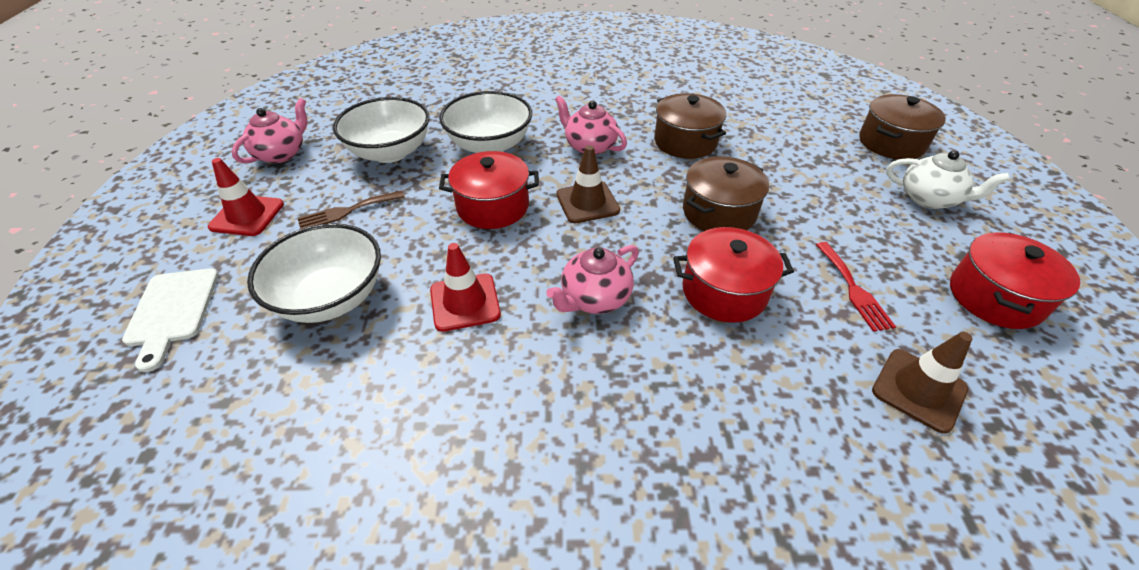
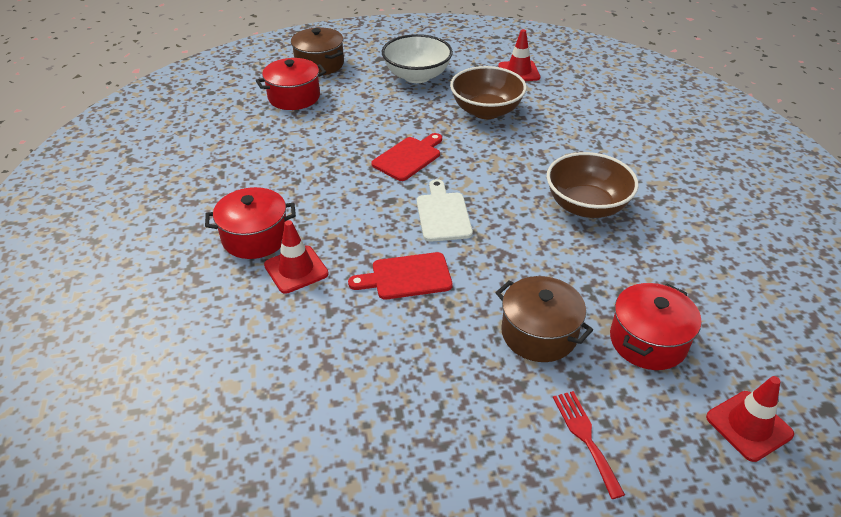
brown bowl: none = 0 -> [450,66,527,119] [547,152,639,218] = 2
brown fork: [298,191,404,229] = 1 -> none = 0
brown pot: [654,93,726,159] [683,156,769,231] [859,94,946,160] = 3 -> [291,27,344,75] [496,276,593,362] = 2
brown traffic cone: [556,145,620,224] [872,332,973,434] = 2 -> none = 0
pink teapot: [232,98,307,164] [546,245,639,314] [555,95,627,155] = 3 -> none = 0
red cutting board: none = 0 -> [348,252,453,299] [371,133,442,181] = 2
red traffic cone: [208,158,284,236] [430,243,501,332] = 2 -> [264,220,329,294] [498,29,540,81] [706,376,794,462] = 3
white bowl: [247,223,381,323] [333,97,430,163] [439,91,532,153] = 3 -> [382,34,453,83] = 1
white teapot: [886,150,1010,209] = 1 -> none = 0

